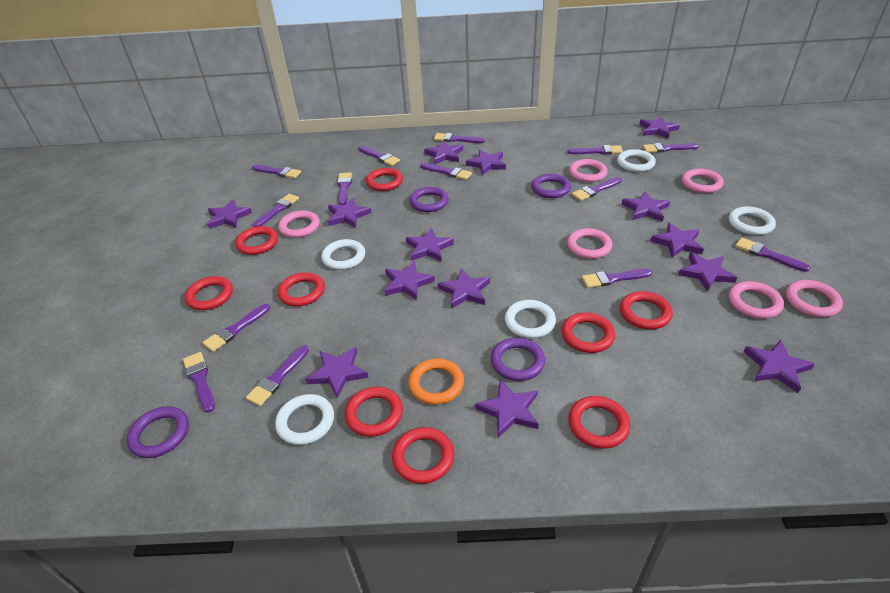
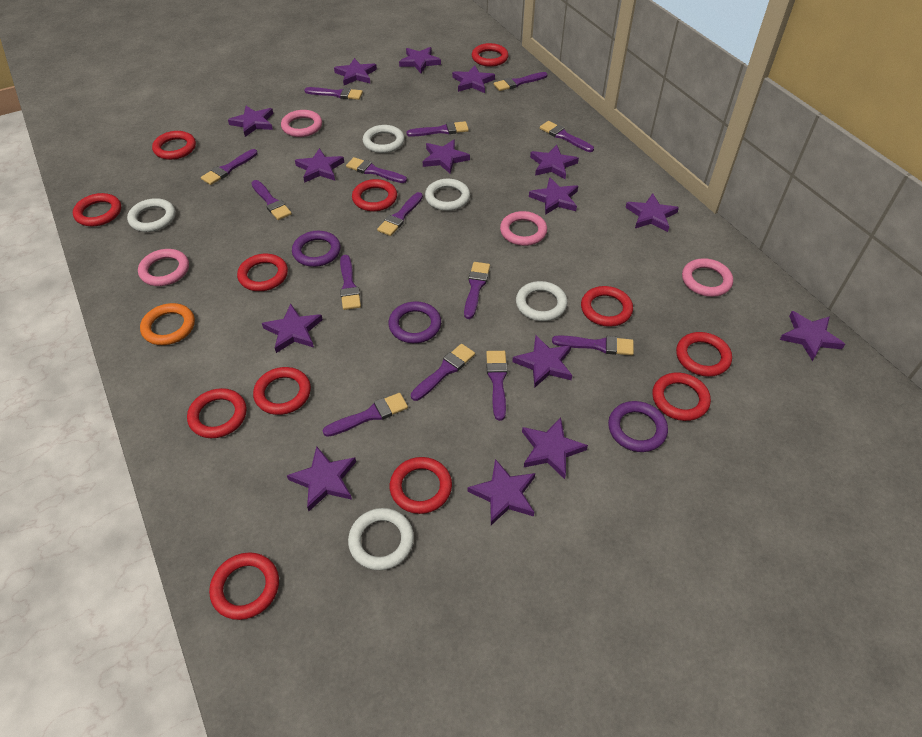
pink ring: [278,210,320,238] [567,228,612,259] [569,159,608,182] [682,168,724,193] [729,281,784,319] [786,280,843,317] = 6 -> [138,249,189,286] [281,110,322,137] [500,211,547,246] [682,258,733,297] = 4
purple ring: [127,406,189,458] [409,187,449,212] [491,338,545,381] [532,174,571,198] = 4 -> [292,231,341,267] [388,301,441,343] [608,401,668,452] = 3
purple star: [207,200,252,229] [306,347,368,398] [328,198,371,228] [384,261,435,300] [406,228,454,262] [424,140,463,165] [438,268,490,309] [466,150,506,175] [475,380,539,438] [622,191,670,222] [639,116,680,139] [651,223,704,257] [678,252,737,291] [744,339,815,393] = 14 -> [228,106,273,137] [262,304,323,353] [287,446,356,511] [295,148,344,183] [334,58,377,85] [399,47,441,73] [423,140,470,173] [452,65,495,93] [468,459,535,525] [512,335,572,388] [522,417,588,479] [529,177,578,215] [530,145,579,179] [625,193,679,232] [780,311,845,361] = 15
red ring: [185,276,233,310] [235,226,278,255] [278,272,325,307] [345,387,403,437] [366,168,403,191] [392,427,454,484] [562,312,615,353] [568,396,630,449] [620,291,673,329] = 9 -> [73,193,121,226] [152,131,196,160] [187,388,247,438] [209,552,279,620] [237,254,288,291] [253,367,311,415] [352,179,397,211] [390,457,452,514] [472,43,508,67] [581,286,633,327] [652,372,711,421] [676,332,732,377] = 12

